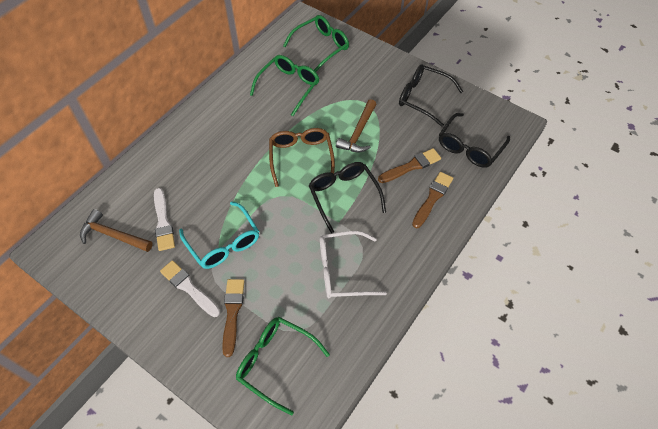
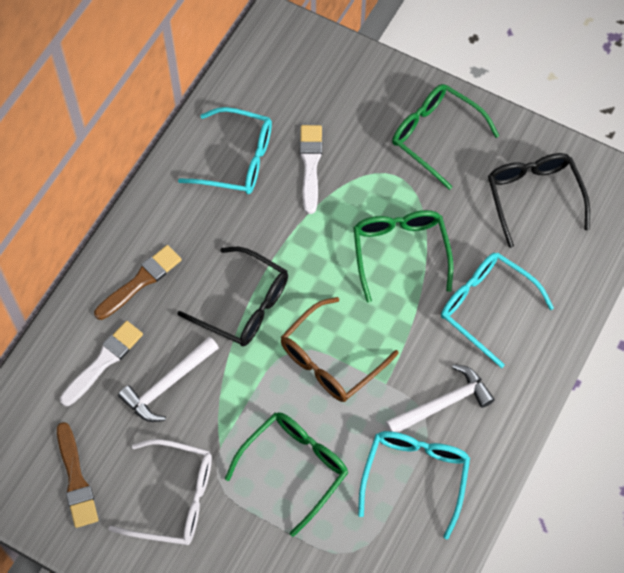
black glasses: [308,162,386,233] [399,65,463,127] [439,113,510,168] = 3 -> [178,247,288,346] [488,153,590,248] = 2
brown brush: [222,279,245,357] [378,148,441,183] [412,172,453,228] = 3 -> [57,422,98,528] [94,245,182,320] = 2
brown hammer: [80,209,153,252] [336,99,376,152] = 2 -> none = 0
turquoise glasses: [179,201,259,269] = 1 -> [178,107,272,194] [358,431,470,539] [441,253,554,368] = 3
white hammer: none = 0 -> [118,337,219,422] [385,364,495,433] = 2

